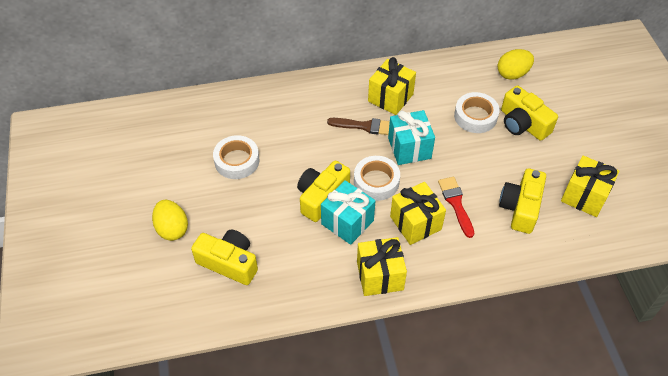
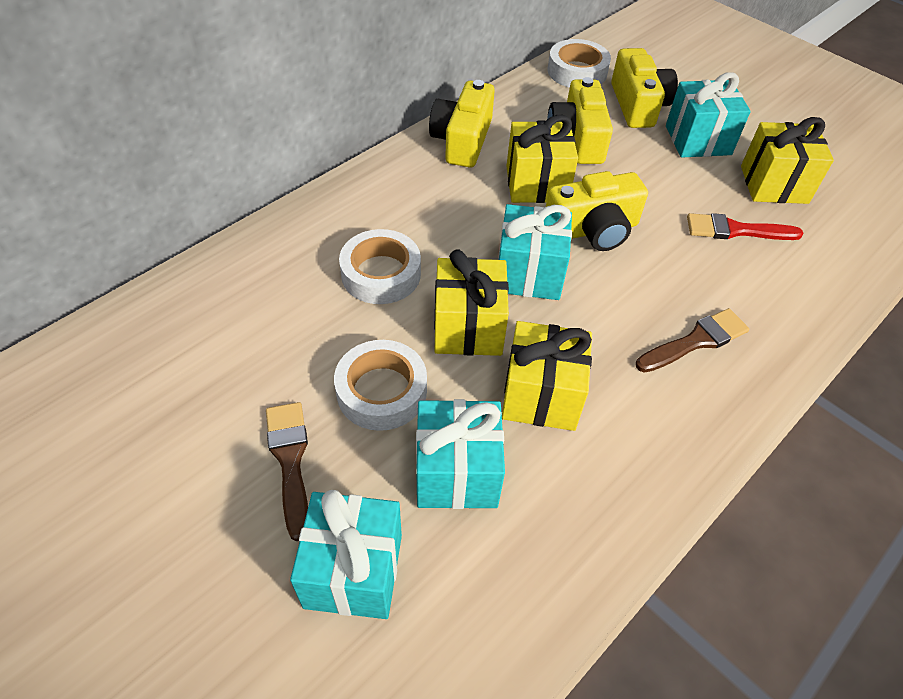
brown brush: [327,118,390,135] = 1 -> [266,402,308,541] [636,308,749,373] = 2
turquoise gift: [321,180,375,245] [388,110,435,165] = 2 -> [290,490,402,619] [416,399,505,509] [498,204,572,300] [666,72,751,158] = 4
yellow egg: [152,200,188,241] [498,49,534,80] = 2 -> none = 0

